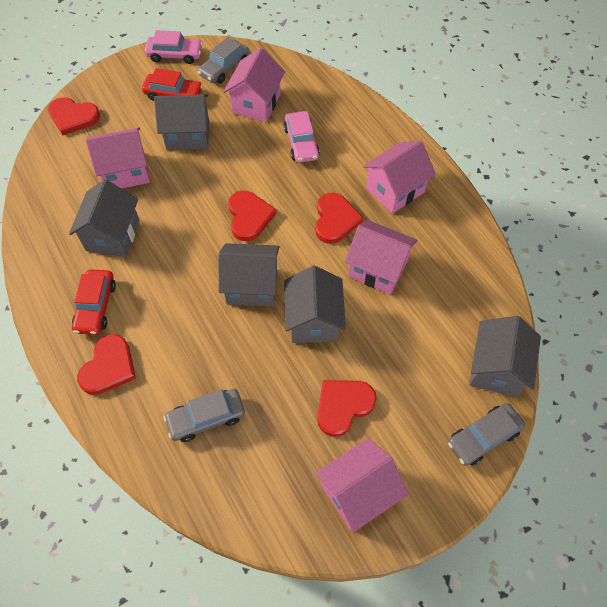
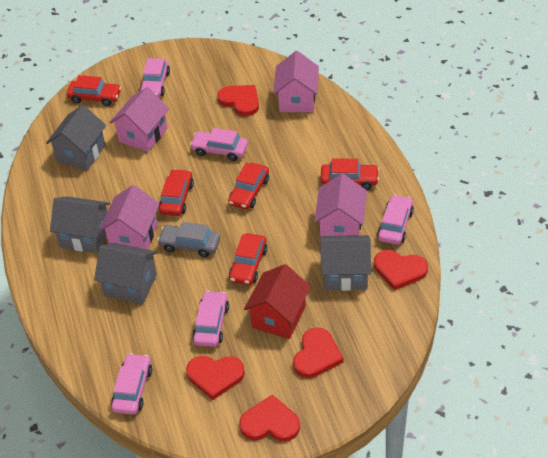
grey car: [163,389,245,442] [198,37,249,84] [448,403,525,466] = 3 -> [157,222,220,257] = 1
grey house: [69,179,139,257] [154,94,209,150] [219,243,279,306] [284,266,346,343] [469,316,541,398] = 5 -> [46,105,106,170] [50,196,110,253] [94,243,158,304] [320,235,371,291] = 4
pink car: [144,30,203,64] [284,111,320,163] = 2 -> [111,353,152,415] [140,58,170,97] [190,128,248,161] [192,290,229,347] [377,194,414,245] = 5
pink house: [86,127,150,189] [223,48,285,122] [316,438,408,532] [345,220,417,294] [363,141,436,214] = 5 -> [99,185,160,249] [109,87,169,152] [273,51,319,112] [314,174,367,239] = 4
red car: [72,269,116,335] [142,68,203,101] = 2 -> [66,75,121,106] [159,169,194,216] [228,162,269,209] [229,233,267,285] [320,158,379,190] = 5
red house: none = 0 -> [244,264,311,339] = 1

